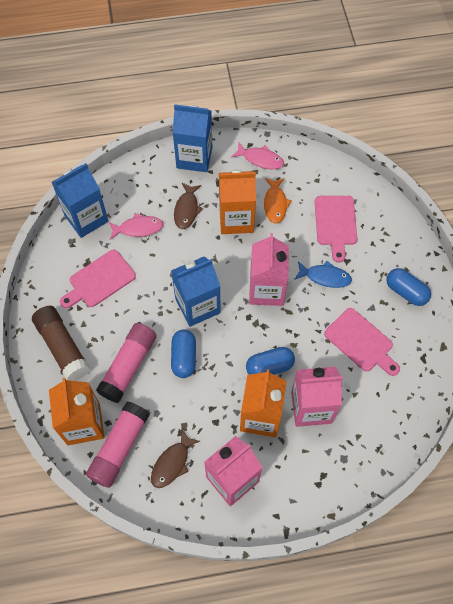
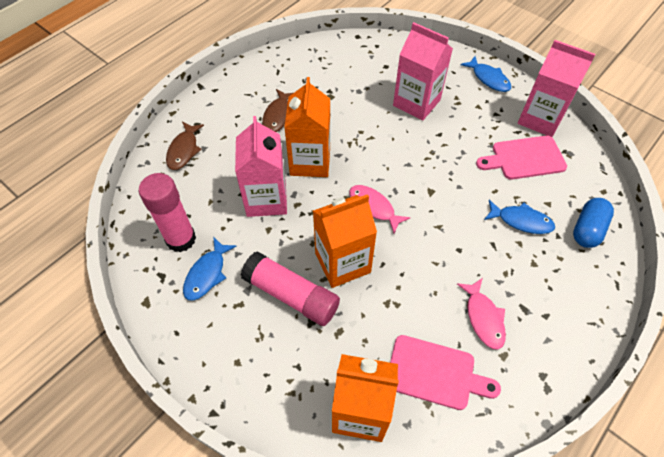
blue capsule: [171,329,196,378] [246,347,295,375] [386,268,431,306] = 3 -> [573,198,614,248] = 1
blue carton: [52,163,109,238] [171,256,221,327] [172,104,212,172] = 3 -> none = 0
blue fish: [294,261,352,288] = 1 -> [183,237,236,301] [460,56,511,92] [484,200,555,234] = 3
brown glue stick: [32,306,90,381] = 1 -> none = 0
orange fish: [264,178,291,224] = 1 -> none = 0
pink cutting board: [60,250,136,308] [315,196,357,263] [324,308,400,376] = 3 -> [390,335,501,410] [476,136,567,179] = 2

